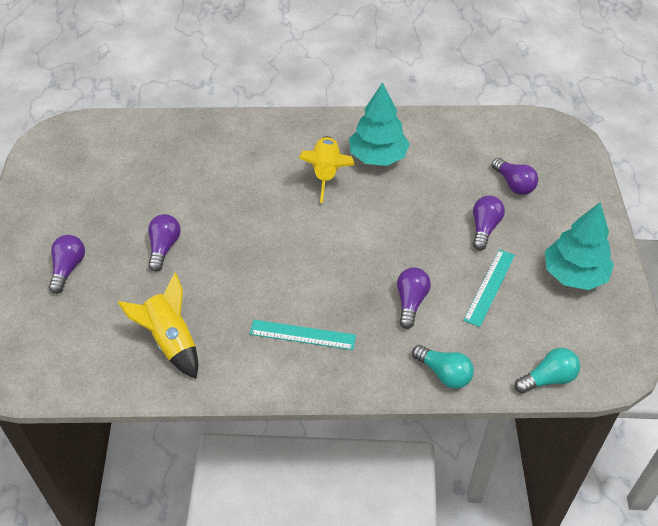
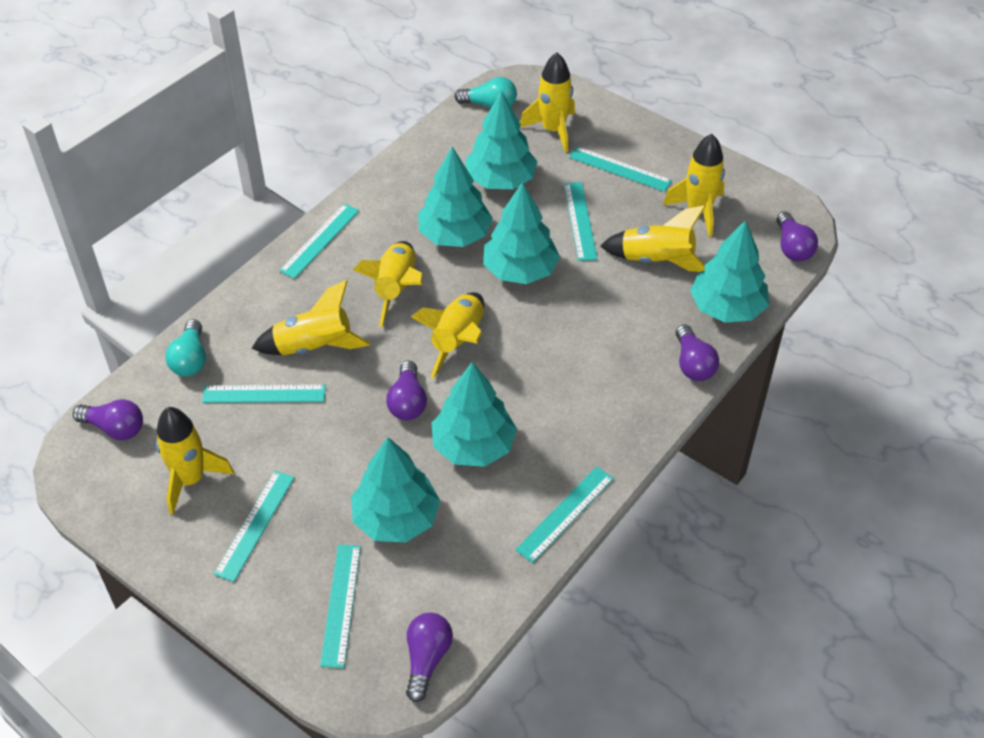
turquoise ruler: [250,320,356,350] [463,249,515,327] = 2 -> [202,385,326,403] [214,471,295,582] [279,203,359,279] [320,545,361,668] [515,467,614,563] [564,182,598,261] [569,146,672,192] = 7
turquoise tree: [349,82,410,166] [545,202,614,290] = 2 -> [351,437,440,542] [418,147,493,247] [432,362,517,467] [465,91,538,189] [483,182,560,284] [690,220,769,323] = 6
yellow rocket: [118,273,198,378] [299,136,355,203] = 2 -> [156,407,234,515] [252,280,370,355] [353,241,423,327] [411,292,484,379] [520,52,575,152] [600,205,706,272] [663,134,725,237] = 7

